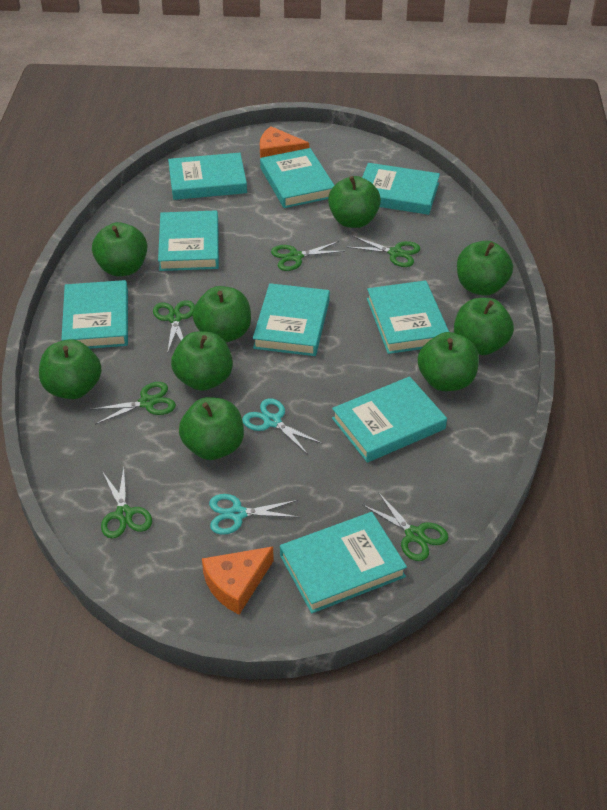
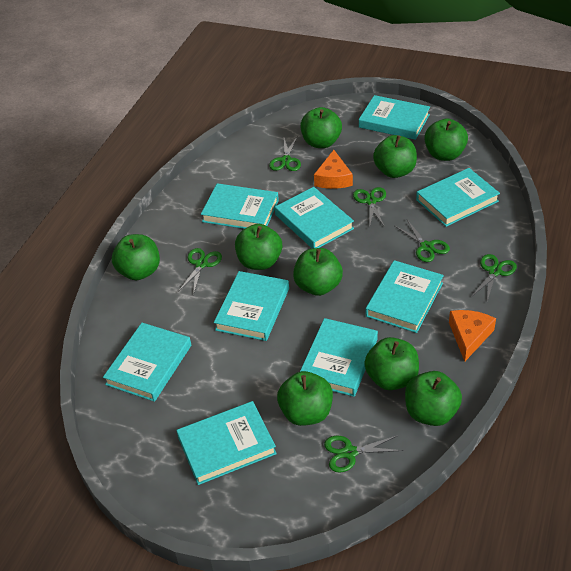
turquoise scissors: [209,494,299,535] [242,398,323,455] = 2 -> none = 0

